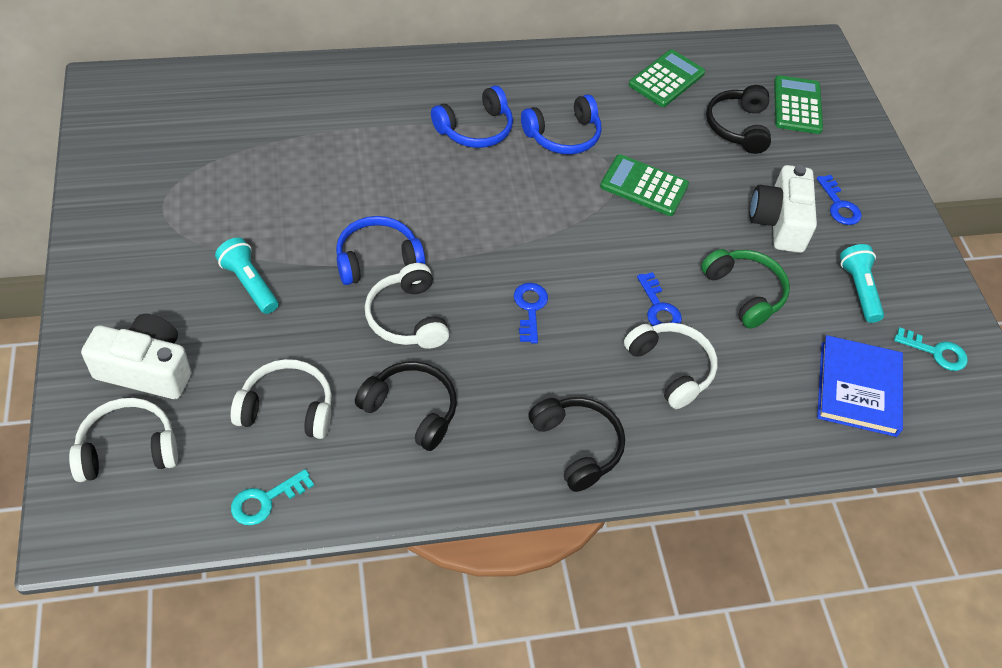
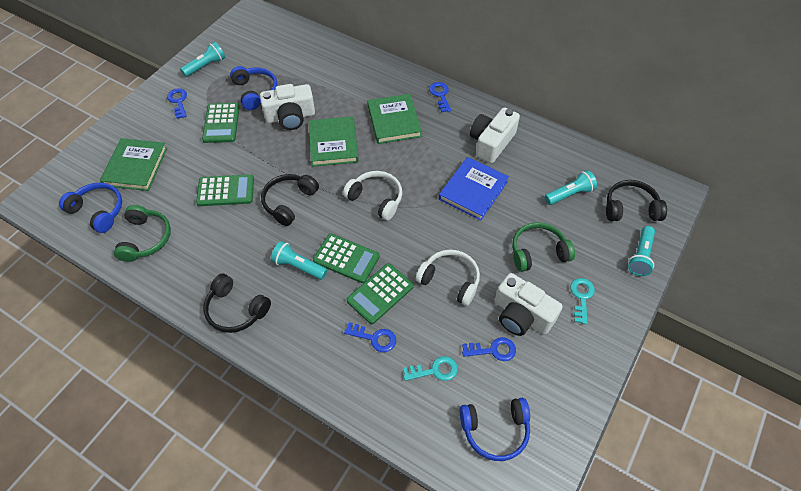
blue key: [514,283,548,343] [637,272,682,326] [817,175,862,225] = 3 -> [167,88,187,119] [344,322,396,352] [429,82,451,112] [462,337,516,361] = 4
green book: none = 0 -> [100,138,167,191] [309,116,359,167] [367,94,422,144] = 3
green calculator: [600,154,689,216] [629,50,705,107] [774,75,823,134] = 3 -> [196,174,254,206] [202,103,240,143] [313,234,380,283] [346,263,414,324] = 4
green headphones: [701,249,790,329] = 1 -> [114,205,171,262] [512,222,575,272] = 2
turquoise flashlight: [215,237,278,314] [840,244,884,323] = 2 -> [180,42,225,77] [271,241,327,280] [545,170,597,205] [628,226,655,276] = 4
white camera: [81,314,191,399] [750,165,817,253] = 2 -> [260,84,315,130] [470,107,520,163] [495,273,563,336] = 3
white headphones: [69,398,178,482] [231,359,332,439] [365,263,449,349] [624,323,717,409] = 4 -> [343,171,402,221] [416,250,480,306] = 2

